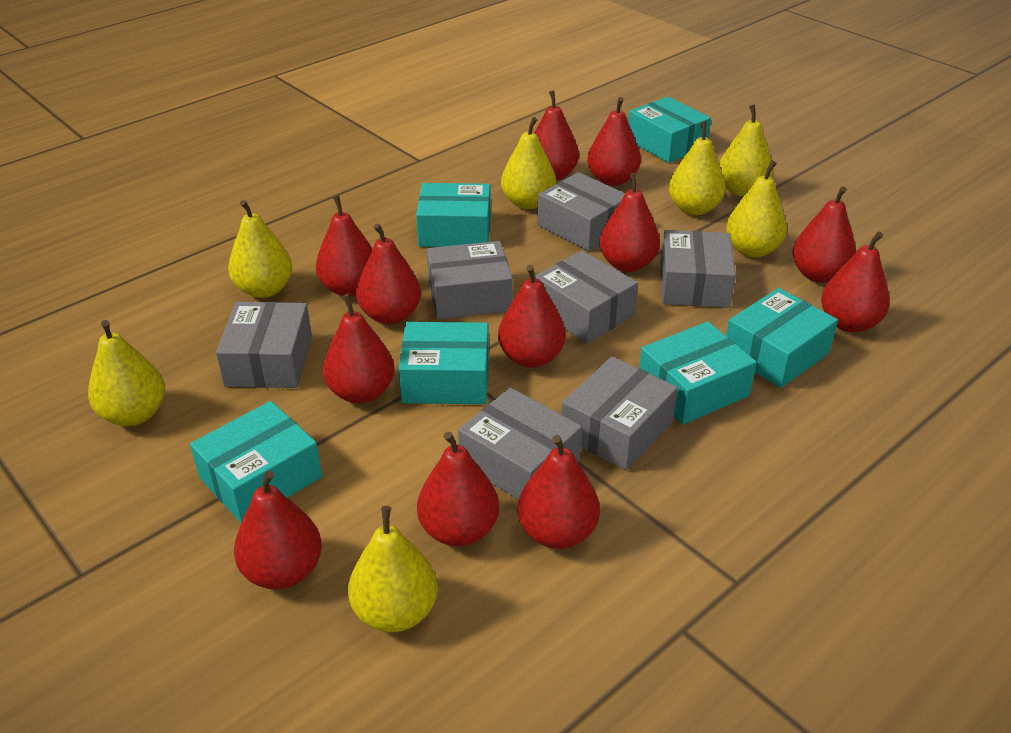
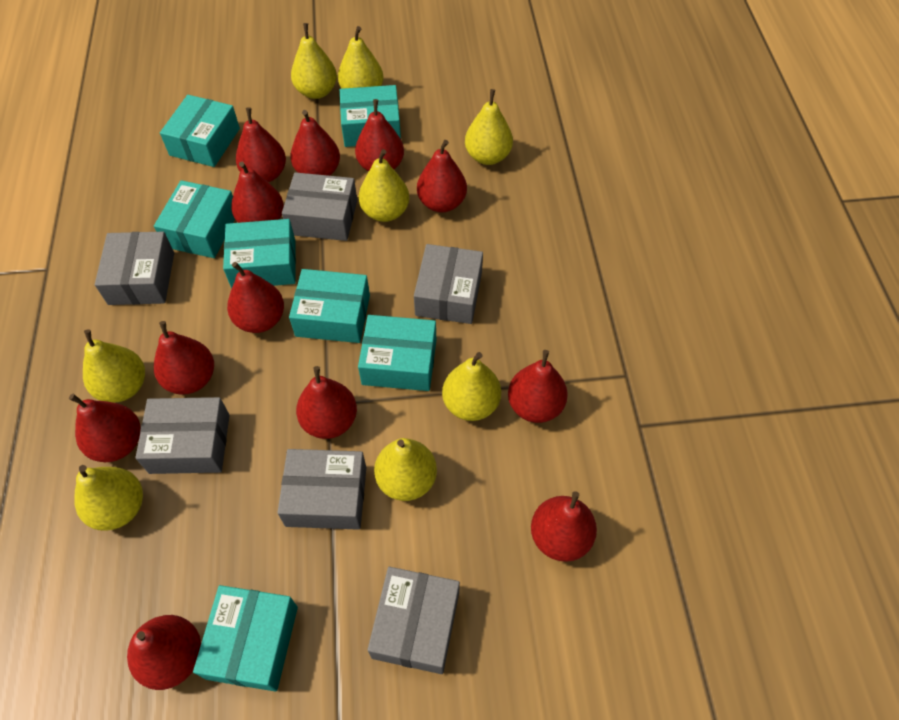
grey box: [216,302,312,388] [427,241,513,319] [458,387,582,500] [535,250,638,344] [537,172,625,251] [562,357,678,470] [660,230,736,308] = 7 -> [95,232,174,305] [135,397,230,474] [277,449,366,530] [282,172,357,241] [367,567,460,674] [414,244,483,324] = 6
turquoise box: [190,401,322,523] [398,322,489,404] [416,183,491,247] [628,96,711,163] [639,322,757,425] [726,288,838,388] = 6 -> [154,180,235,258] [160,95,240,167] [193,585,298,692] [223,219,296,289] [289,269,370,343] [340,85,401,147] [358,315,436,391] = 7
yellow pear: [88,320,165,426] [228,200,292,298] [348,506,438,632] [501,117,556,209] [669,121,725,215] [719,105,773,197] [726,160,787,258] = 7 -> [74,465,143,531] [83,329,145,403] [291,23,337,99] [338,26,384,89] [359,149,409,222] [374,438,437,501] [442,352,501,421] [465,89,513,165] = 8

